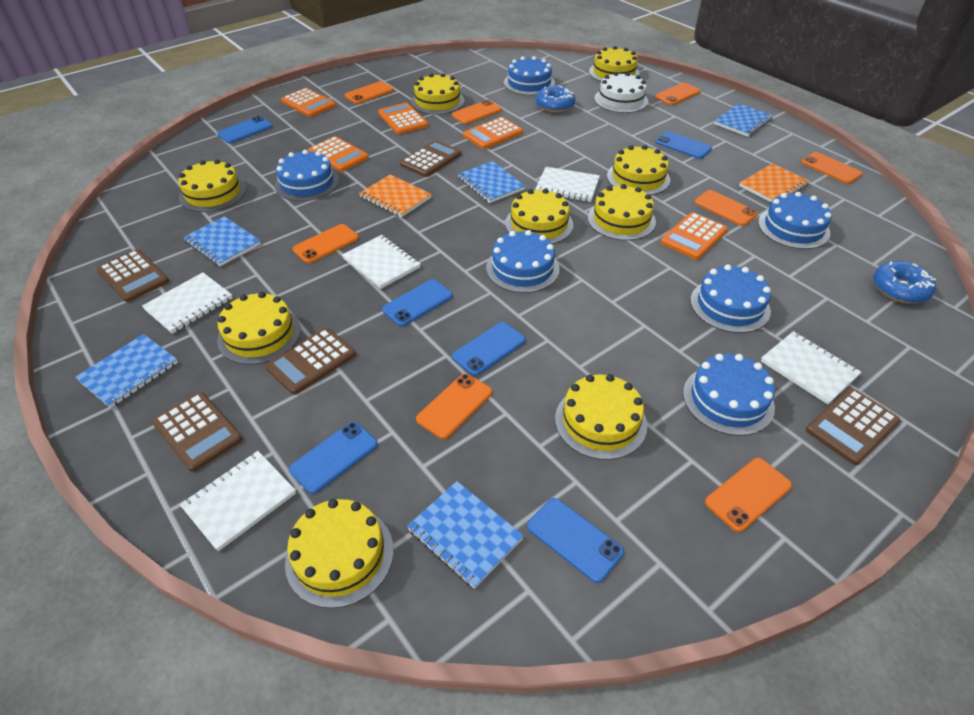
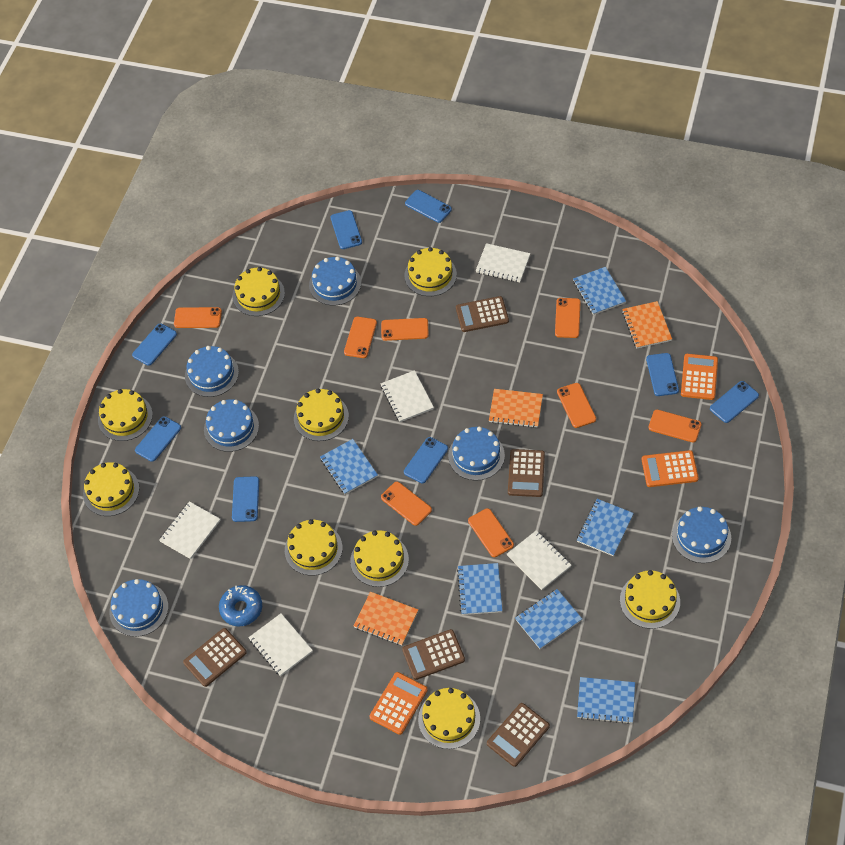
blue donut: [536,86,576,113] [873,261,936,303] = 2 -> [219,585,262,627] = 1
blue notebook: [75,334,178,408] [183,216,261,266] [407,481,524,589] [458,161,525,203] [714,104,773,137] = 5 -> [320,439,378,494] [457,563,502,615] [515,589,582,649] [573,267,626,315] [577,499,634,556] [577,677,635,724] = 6
blue phone: [217,116,273,143] [289,422,378,494] [382,279,453,326] [452,322,526,376] [527,498,624,583] [656,131,712,159] = 6 -> [132,323,177,366] [135,416,181,462] [232,476,259,522] [331,210,362,249] [404,437,448,483] [405,190,452,223] [646,353,679,396] [710,381,759,423] = 8
orange calculator: [281,88,336,117] [308,136,369,172] [378,103,428,134] [463,117,523,149] [661,212,728,260] = 5 -> [369,672,428,735] [642,450,699,487] [681,354,718,400] = 3
orange notebook: [359,175,432,217] [739,163,810,202] = 2 -> [354,592,418,645] [489,389,543,428] [622,301,672,348] = 3
white cake: [594,72,648,113] = 1 -> none = 0

